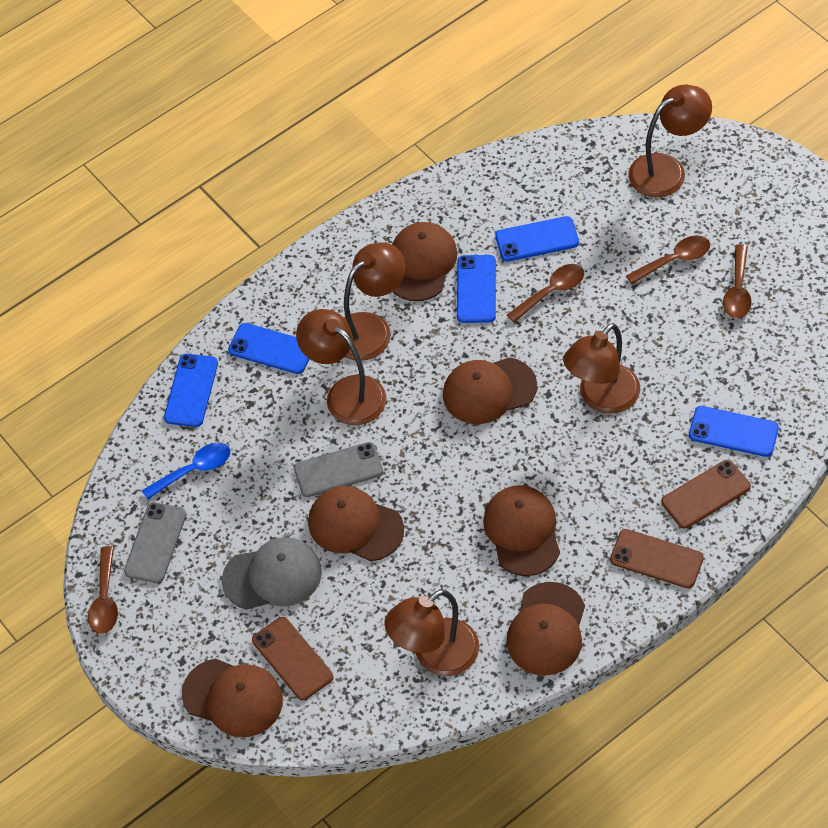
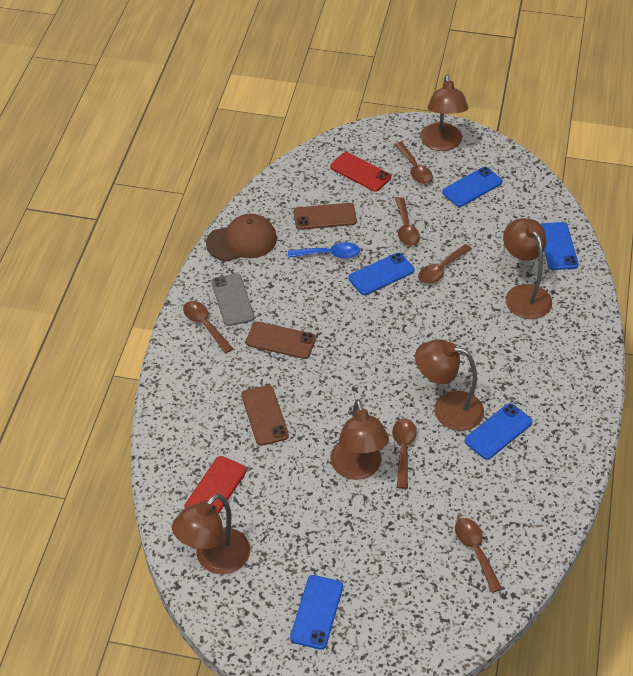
brown cap: [182,659,283,737] [308,486,404,561] [392,222,458,301] [443,357,537,424] [483,485,560,576] [506,582,585,676] = 6 -> [206,214,277,262] = 1
brown spoon: [88,546,118,634] [507,264,584,323] [626,235,710,284] [723,244,752,318] = 4 -> [183,301,233,354] [392,419,417,489] [394,142,433,184] [395,197,420,246] [418,244,472,284] [455,518,502,593] = 6
grey cap: [222,537,322,610] = 1 -> none = 0
grey phone: [124,502,186,583] [294,442,383,497] = 2 -> [211,273,255,326] = 1
red phone: none = 0 -> [184,456,246,514] [330,152,391,192] = 2

